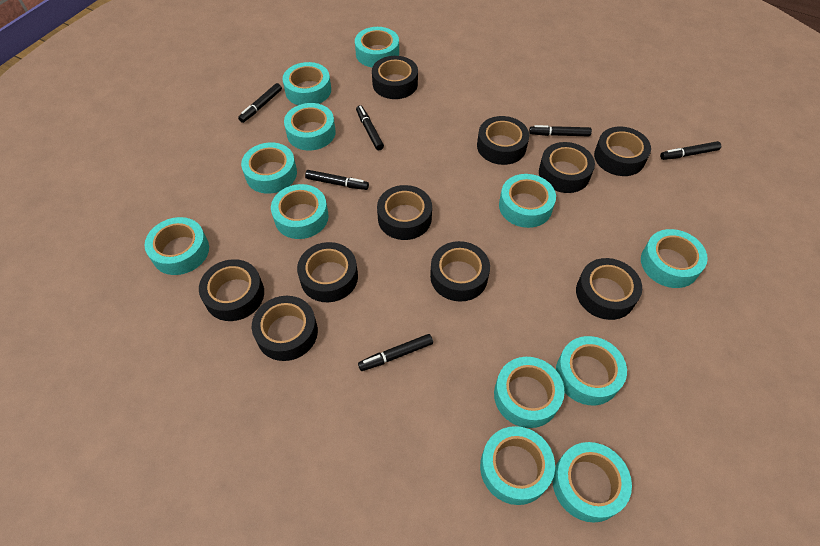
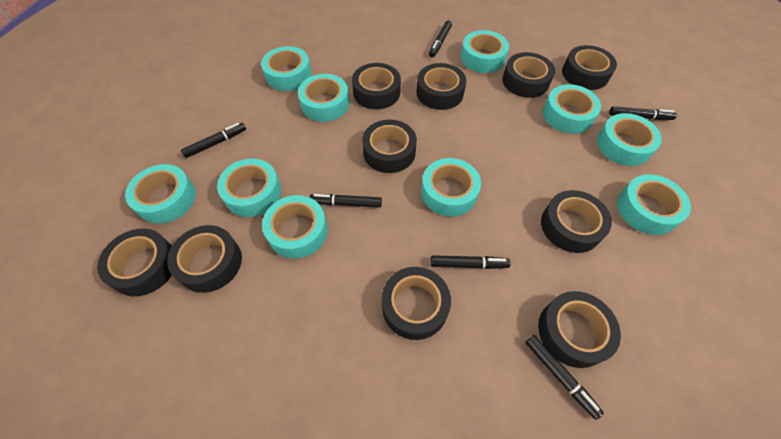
turquoise tape: [145,217,209,275] [241,142,297,194] [271,184,329,239] [282,62,331,105] [284,103,336,151] [355,27,399,67] [480,426,555,505] [494,357,565,428] [499,174,556,228] [553,442,632,523] [556,336,627,405] [641,229,708,288] = 12 -> [125,164,196,224] [217,159,282,217] [261,46,312,91] [262,195,328,259] [298,74,350,122] [421,158,481,217] [461,30,509,73] [543,84,601,134] [597,113,662,166] [617,174,691,235] = 10

